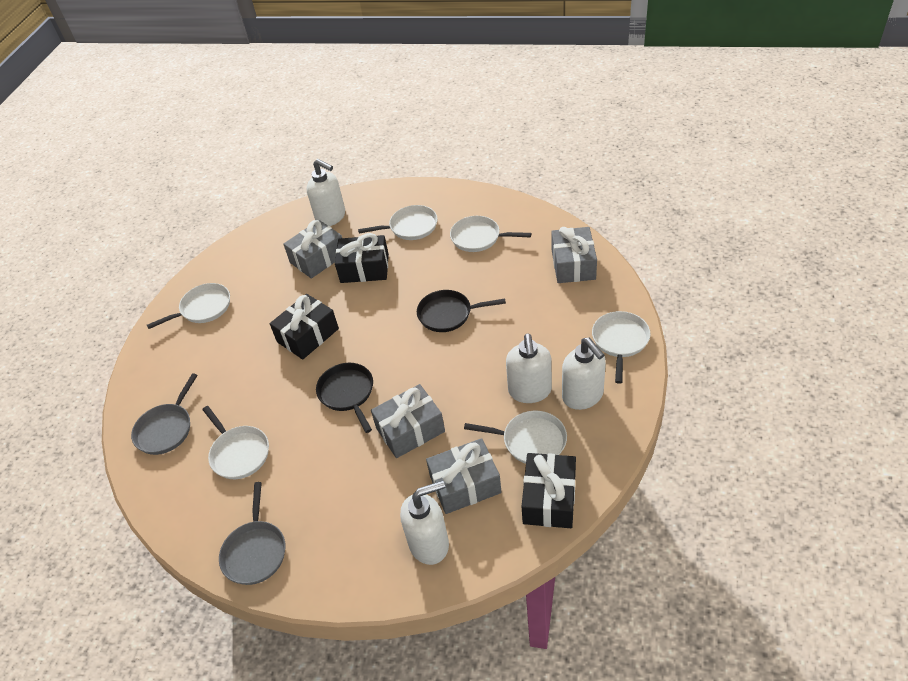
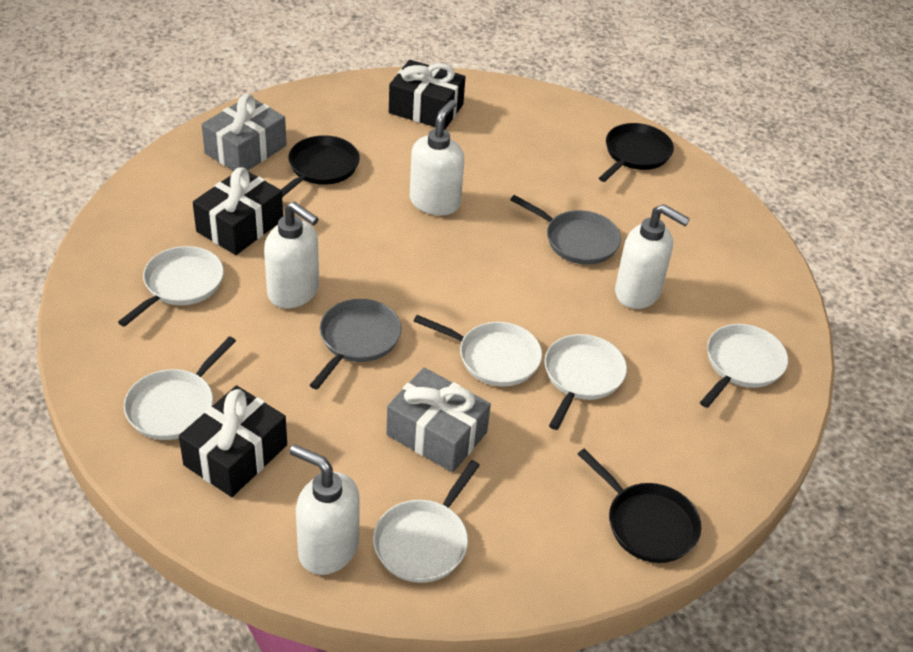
black pan: [316,363,373,433] [417,290,506,332] = 2 -> [281,135,360,197] [578,449,701,563] [599,123,674,182] = 3
grey gift: [283,220,342,279] [371,384,445,458] [426,438,502,514] [551,227,597,283] = 4 -> [201,94,287,171] [386,368,491,472] = 2

